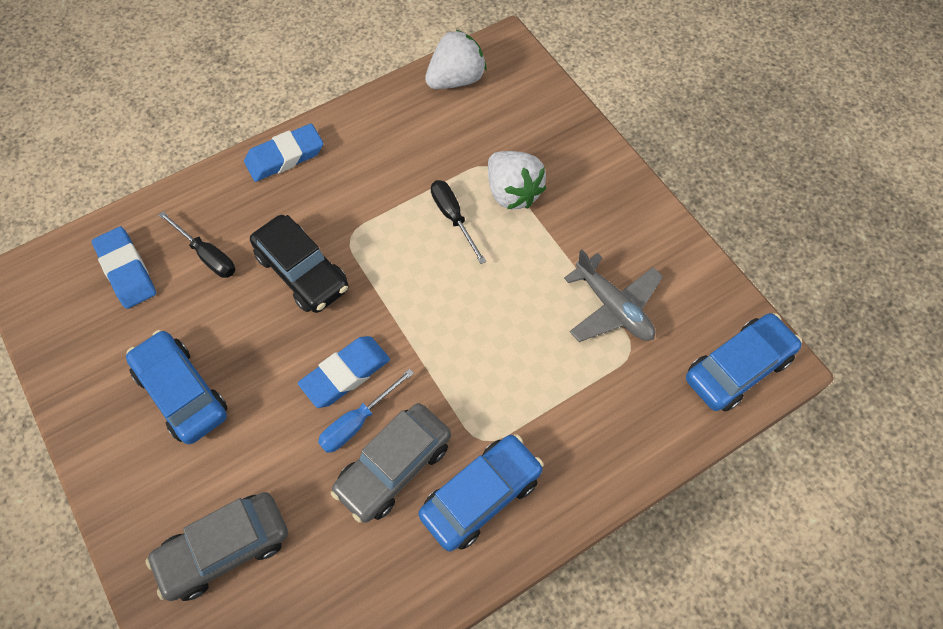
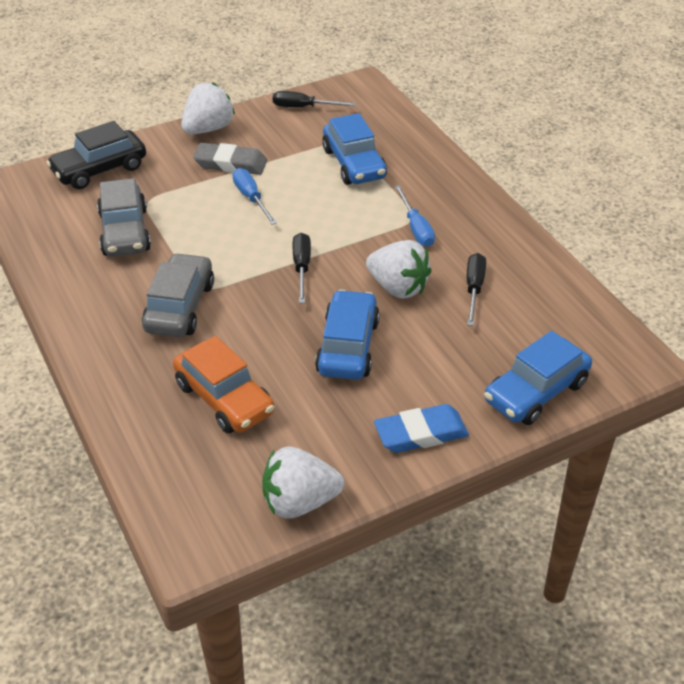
black screwdriver: [159,211,235,278] [431,180,486,264] = 2 -> [273,91,356,107] [293,233,311,303] [467,253,486,326] = 3
blue eraser: [92,227,156,309] [244,124,323,182] [298,336,390,408] = 3 -> [374,404,469,453] = 1
blue screwdriver: [318,369,414,453] = 1 -> [232,168,277,225] [395,185,435,247] = 2
grey eraser: none = 0 -> [193,143,267,175] = 1
grey plane: [564,249,663,342] = 1 -> none = 0
orange car: none = 0 -> [173,336,275,434] = 1
white strawberry: [425,29,486,89] [488,151,546,209] = 2 -> [181,82,235,134] [262,447,344,519] [366,240,432,299] = 3

